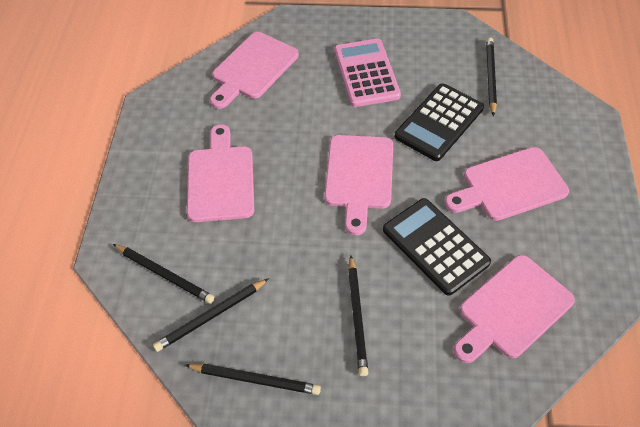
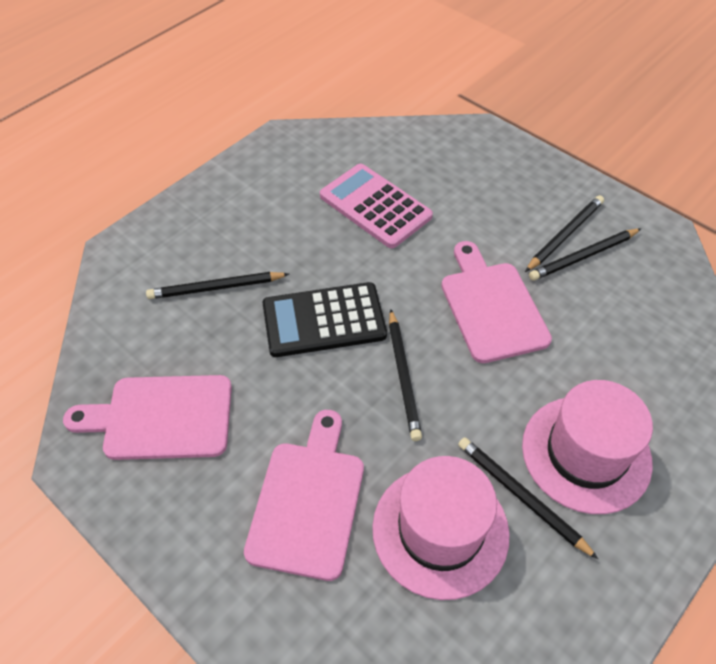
black calculator: [383,198,491,296] [395,83,484,161] = 2 -> [263,282,387,357] = 1
pink cutting board: [187,124,254,222] [210,32,299,109] [325,135,393,235] [445,147,569,221] [454,255,575,363] = 5 -> [63,375,232,460] [244,410,364,581] [441,241,552,363] = 3
pink hat: none = 0 -> [372,456,510,600] [522,380,653,514] = 2

